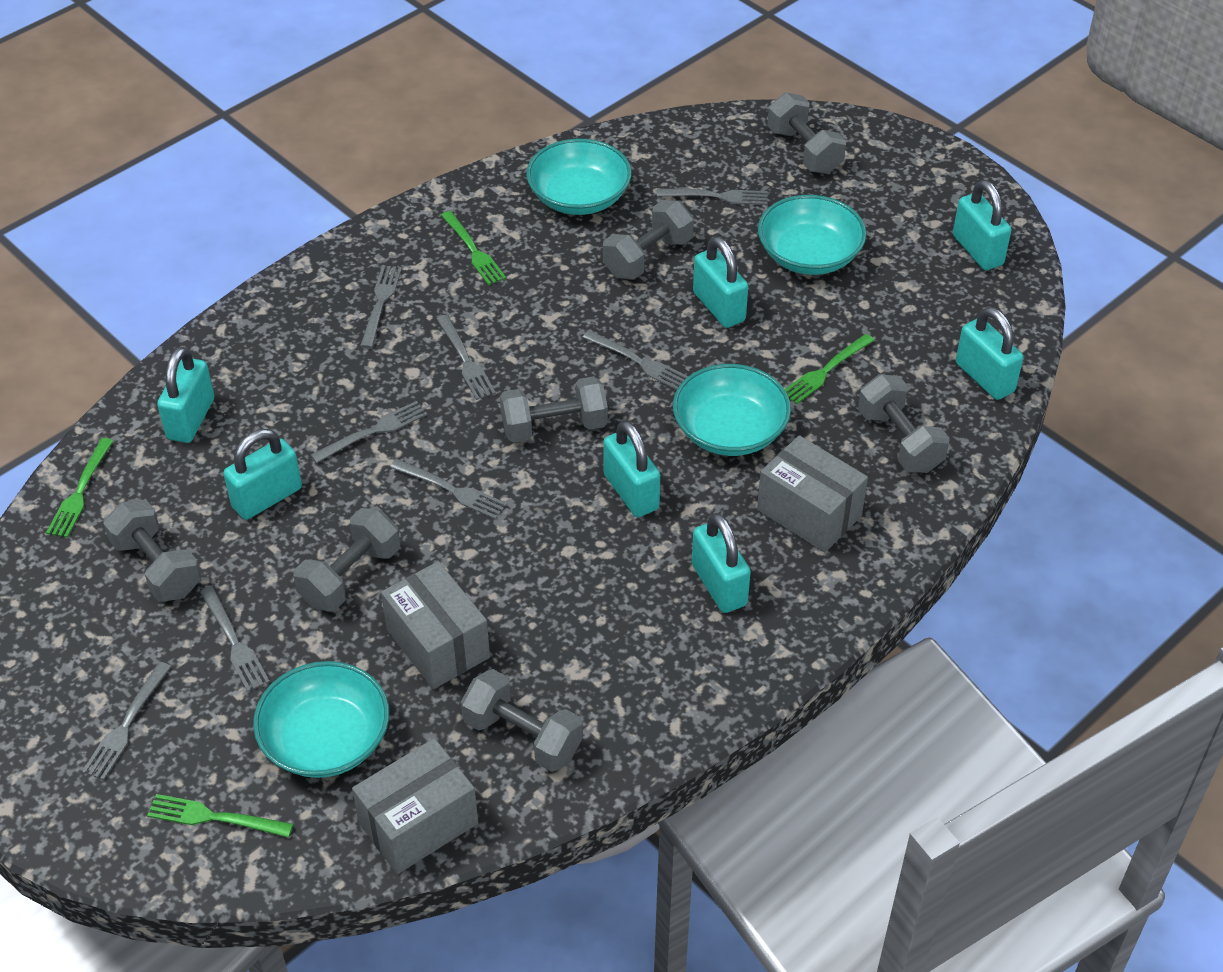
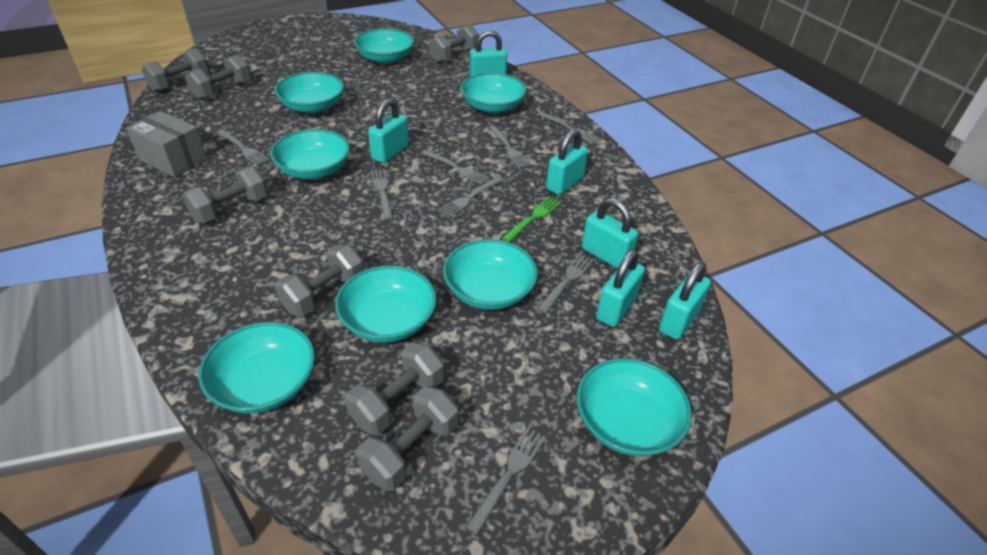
green fork: [46,438,113,538] [147,794,293,838] [441,211,506,285] [785,334,875,404] = 4 -> [502,196,561,242] = 1
grey box: [352,738,478,874] [381,561,490,689] [757,435,868,552] = 3 -> [126,111,207,177] = 1
turquoise bowl: [253,661,389,778] [526,139,632,215] [673,364,791,456] [758,195,867,275] = 4 -> [198,322,315,413] [270,129,350,179] [274,72,344,113] [335,265,437,343] [354,28,414,64] [443,239,538,310] [460,73,526,113] [577,358,692,456] = 8
turquoise padlock: [157,347,214,443] [223,429,302,520] [603,421,660,517] [692,513,751,613] [693,237,748,328] [953,180,1011,270] [956,307,1023,400] = 7 -> [368,99,409,163] [469,30,507,76] [546,129,588,195] [582,198,638,269] [596,249,645,327] [659,262,711,340] = 6

